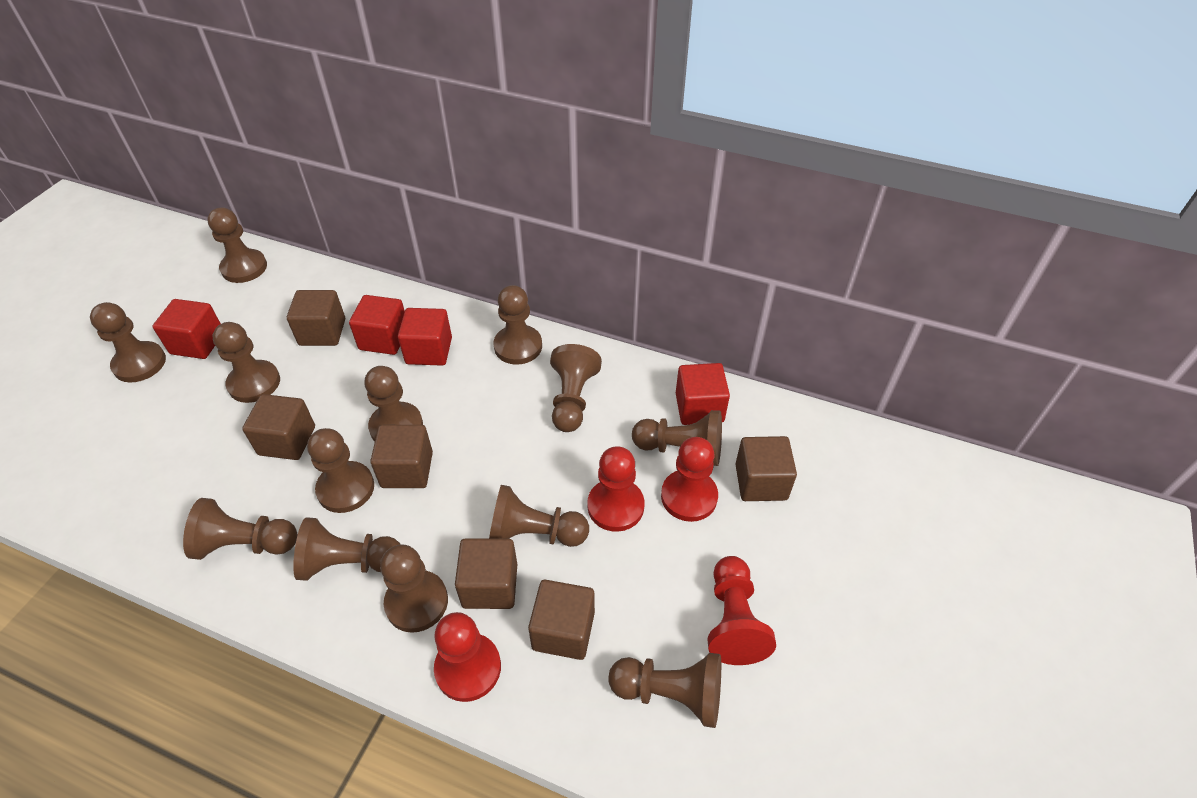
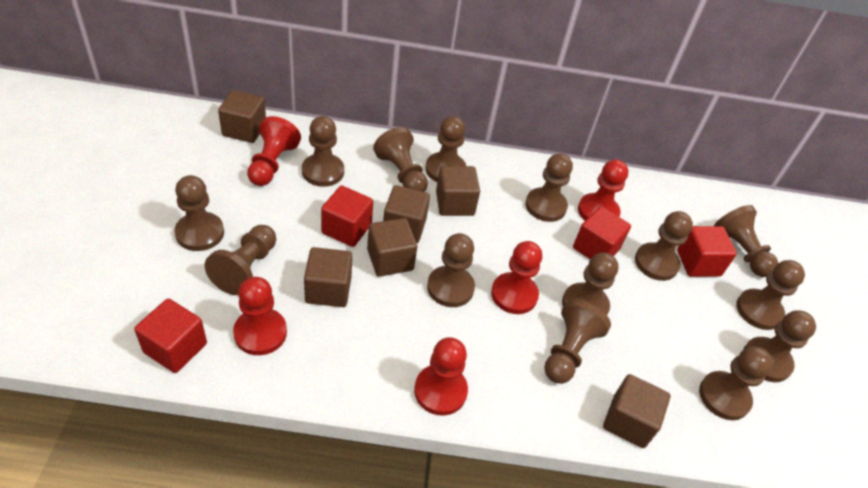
brown pawn: [90,302,166,382] [183,498,297,560] [207,207,267,283] [213,322,280,403] [293,517,401,581] [307,428,374,513] [364,366,423,442] [380,544,448,633] [489,485,589,547] [493,285,542,365] [550,344,602,432] [608,653,721,728] [632,410,722,466] = 13 -> [174,175,224,251] [205,225,276,295] [302,116,344,187] [373,127,428,192] [425,116,466,182] [427,233,475,307] [525,153,573,222] [544,300,611,384] [562,252,619,315] [635,211,693,281] [699,346,773,420] [714,205,778,277] [736,260,805,330] [743,311,816,382] = 14
red pawn: [434,612,501,702] [587,446,644,532] [661,437,718,522] [707,556,776,665] = 4 -> [233,277,287,355] [247,116,301,186] [414,337,468,416] [491,241,542,314] [578,159,628,220] = 5

